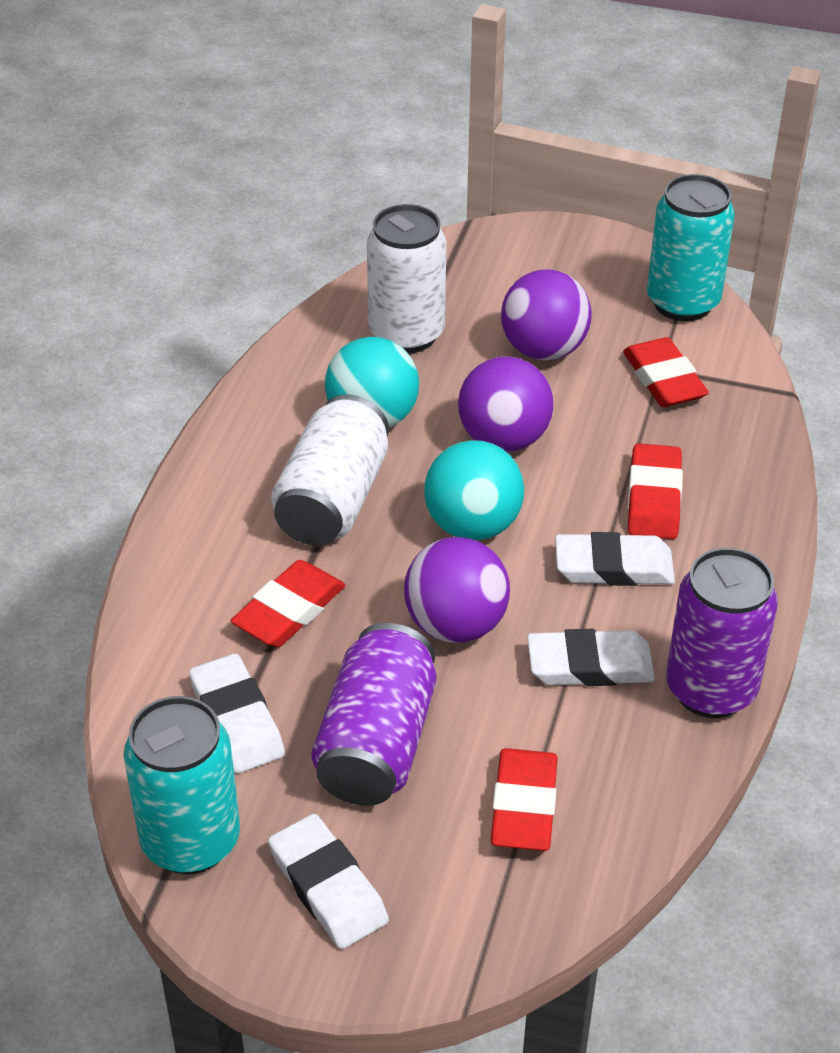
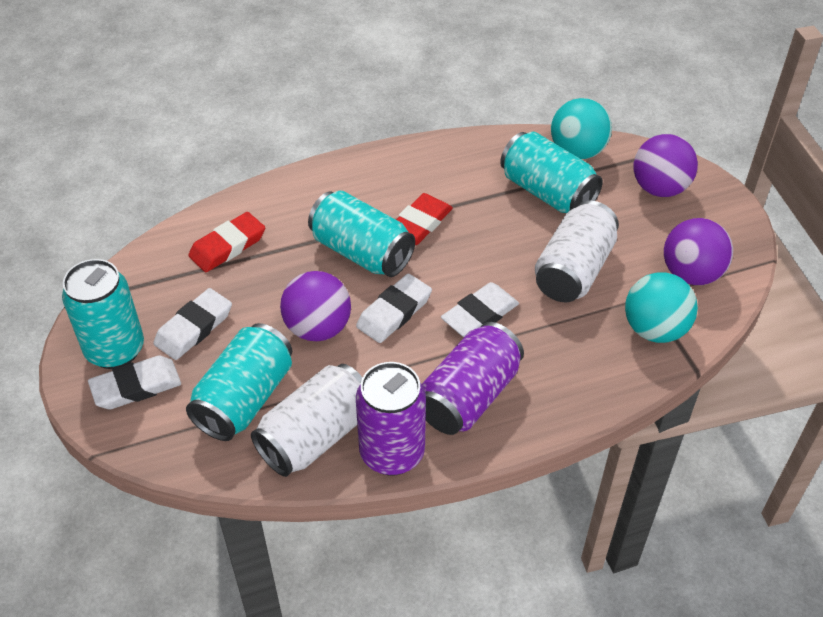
red eraser: [231,560,346,647] [491,748,558,851] [623,337,709,407] [628,443,683,539] = 4 -> [188,212,265,272] [396,193,453,245] = 2
turquoise can: [124,696,240,874] [647,174,735,321] = 2 -> [62,259,144,369] [186,323,292,441] [308,191,415,277] [500,132,603,213] = 4

